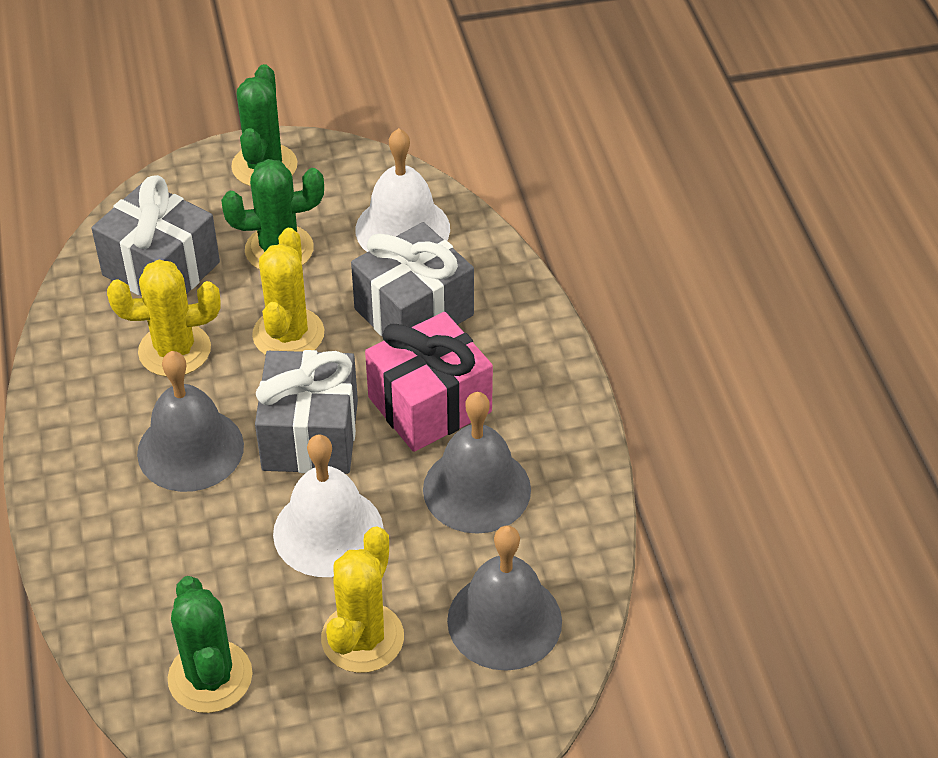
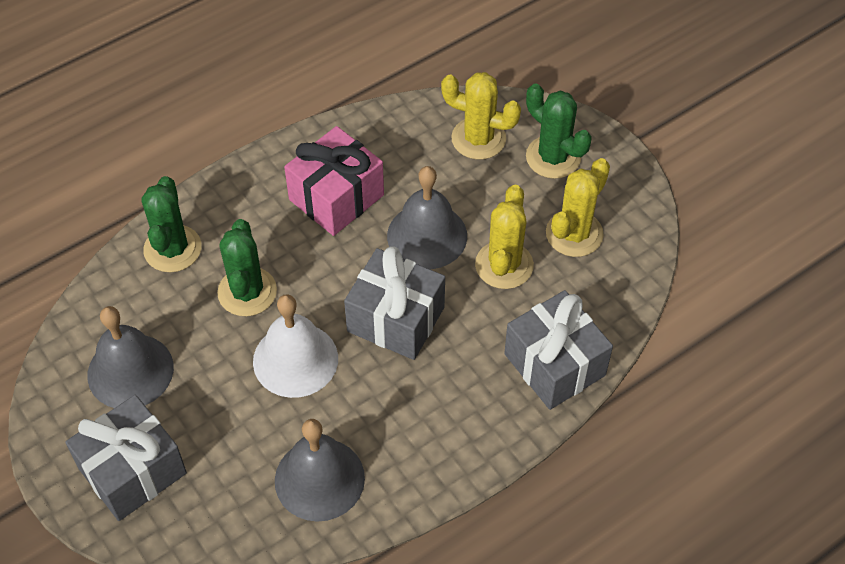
white bell: [273,435,383,577] [355,128,450,252] = 2 -> [253,294,338,398] = 1

